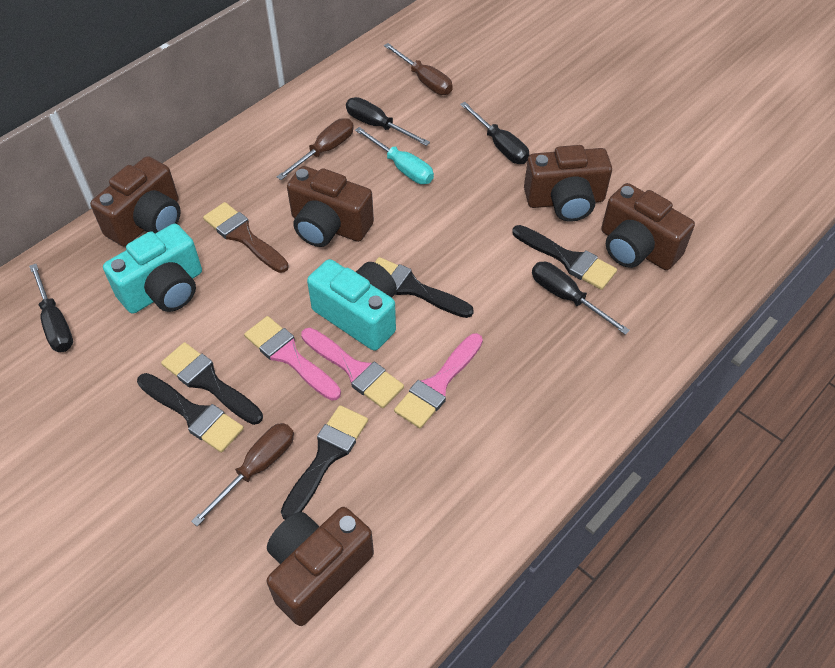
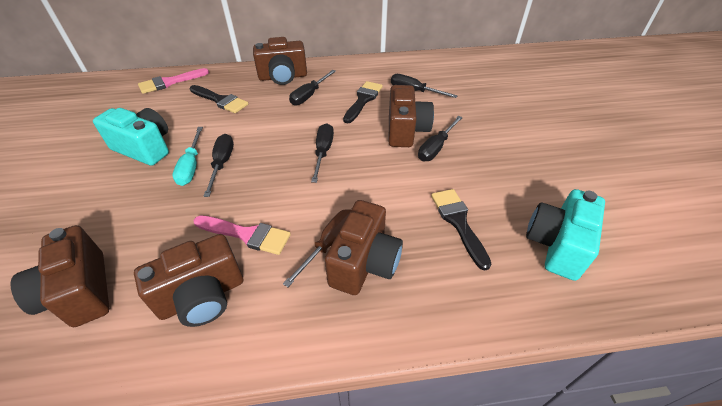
black brush: [137,373,244,453] [161,342,263,425] [281,405,368,520] [375,257,474,318] [512,225,617,290] = 5 -> [190,85,248,113] [343,81,383,123] [431,189,491,271] = 3
black screwdriver: [29,264,73,352] [346,97,430,146] [460,102,529,164] [532,262,630,335] = 4 -> [203,134,234,197] [289,70,336,105] [311,123,334,183] [391,74,458,98] [418,116,463,161] = 5
brown brush: [203,202,289,273] = 1 -> none = 0
brown screwdriver: [191,423,294,526] [277,118,354,180] [384,43,453,95] = 3 -> [283,209,351,287] = 1
pink brush: [244,316,341,401] [301,328,404,408] [394,333,483,428] = 3 -> [138,68,209,94] [194,216,291,255] = 2

